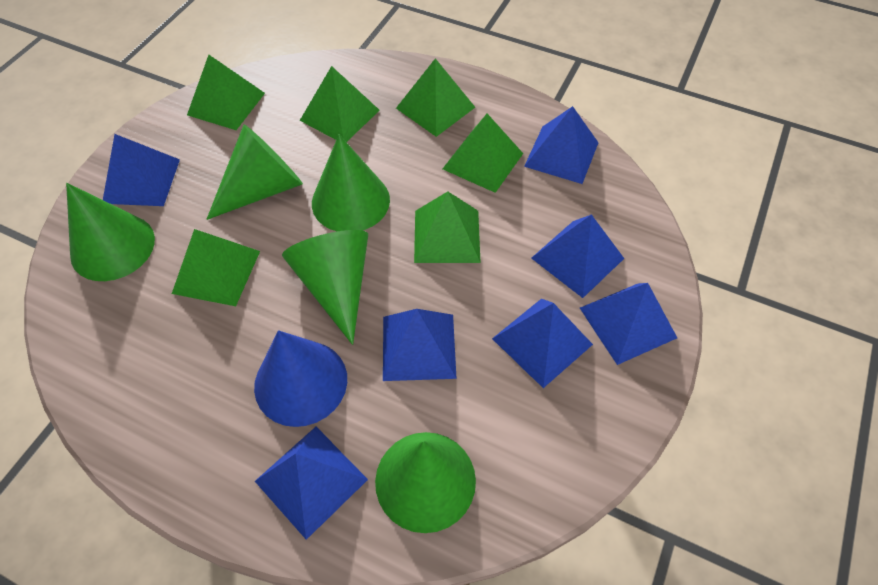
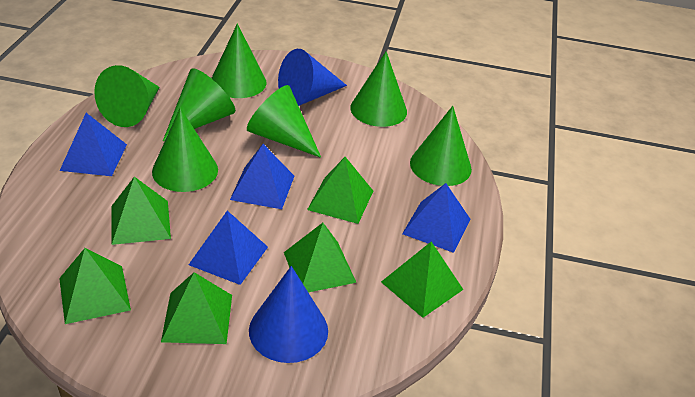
blue cone: [254,330,347,427] = 1 -> [249,266,328,363] [278,49,347,106] = 2
blue pyramid: [103,134,180,206] [255,427,368,540] [383,309,457,381] [492,298,593,388] [524,106,598,184] [531,214,624,298] [580,283,677,365] = 7 -> [60,113,127,176] [189,211,268,285] [230,144,294,209] [402,183,471,253] = 4
green cone: [66,183,155,281] [207,124,303,220] [282,230,368,345] [312,134,390,231] [375,432,476,533] = 5 -> [94,65,159,127] [152,108,218,192] [163,68,235,141] [211,24,266,98] [247,85,321,158] [350,52,407,127] [410,106,472,186] = 7

